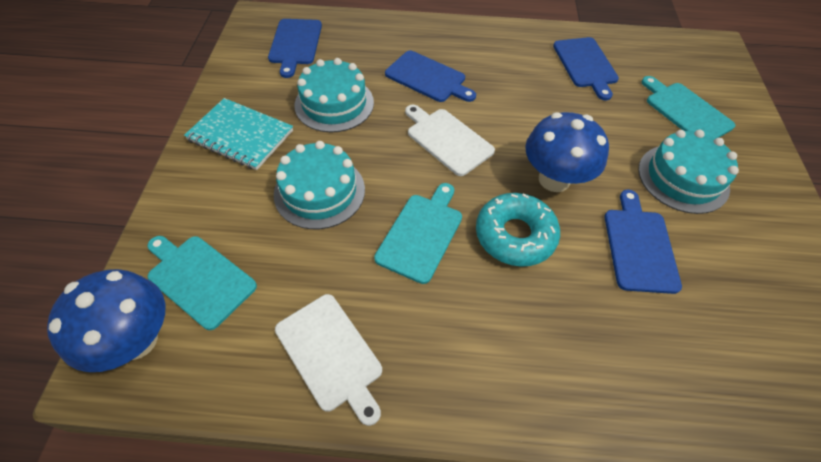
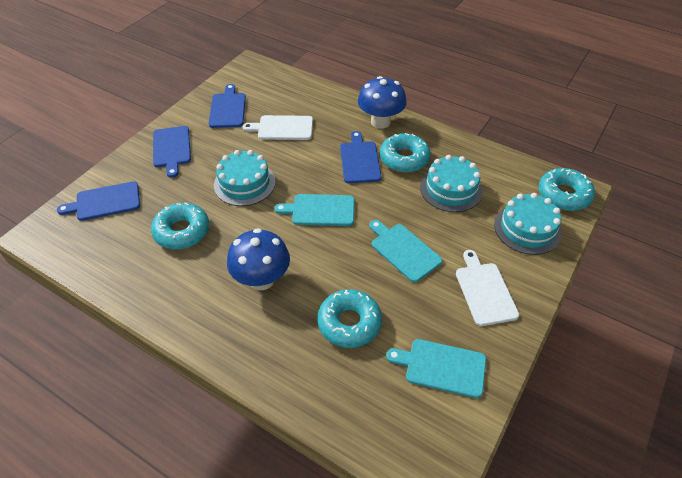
turquoise donut: [476,193,560,267] = 1 -> [151,202,209,250] [317,289,382,348] [380,133,431,173] [539,168,595,211] = 4
turquoise notebook: [184,98,293,170] = 1 -> none = 0

